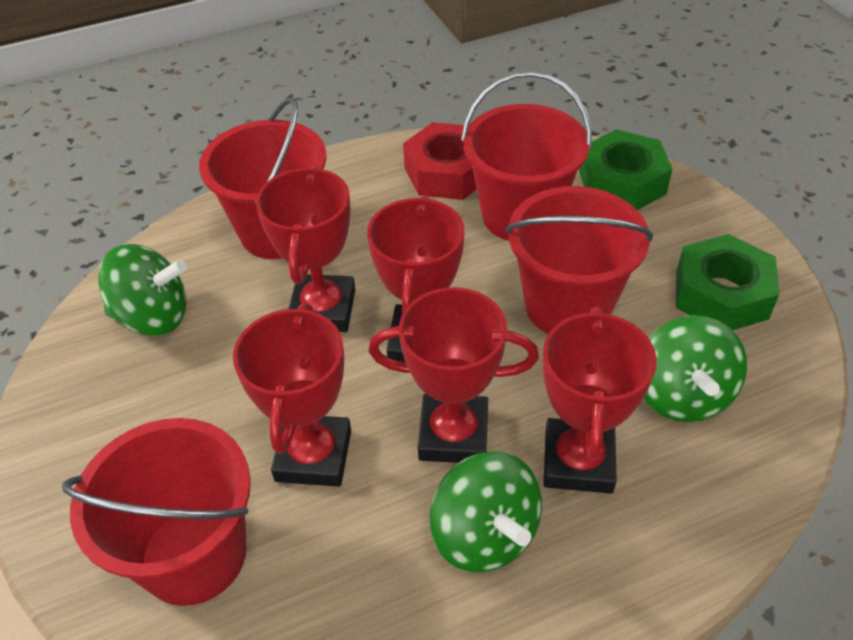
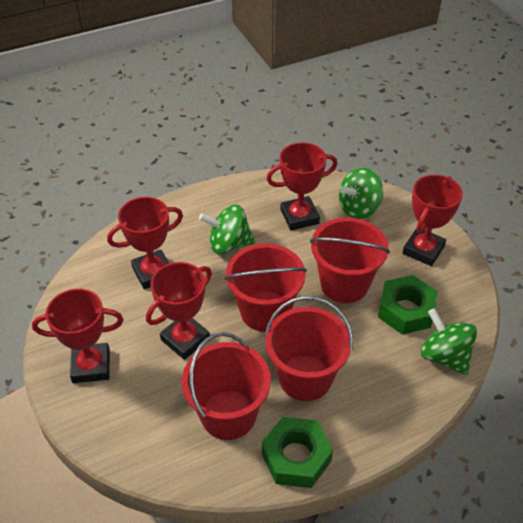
red nut: [403,122,477,200] = 1 -> none = 0

